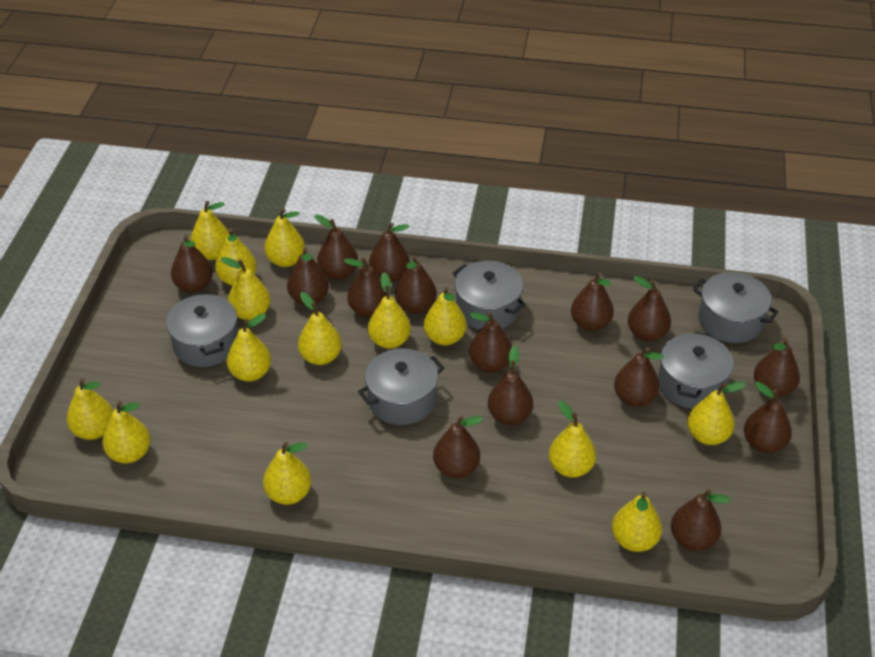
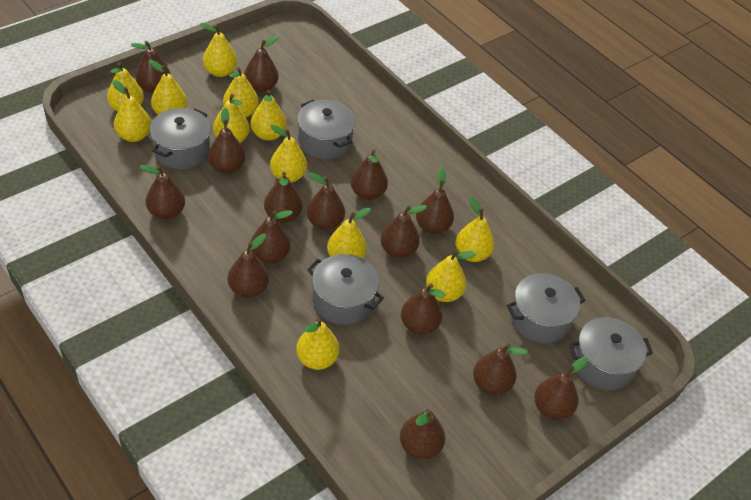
yellow pear: [66,378,113,440] [102,401,151,463] [190,201,230,260] [215,228,257,286] [221,257,271,321] [227,314,271,382] [263,442,312,505] [264,208,305,267] [298,292,342,365] [368,272,411,349] [424,287,467,345] [549,401,596,478] [612,491,662,552] [687,382,746,445] = 14 -> [107,62,144,112] [112,80,151,142] [149,60,187,115] [200,23,237,77] [213,94,249,143] [223,67,258,117] [251,90,286,141] [270,125,307,182] [296,318,339,370] [327,208,371,259] [426,250,476,302] [455,197,494,262] = 12

